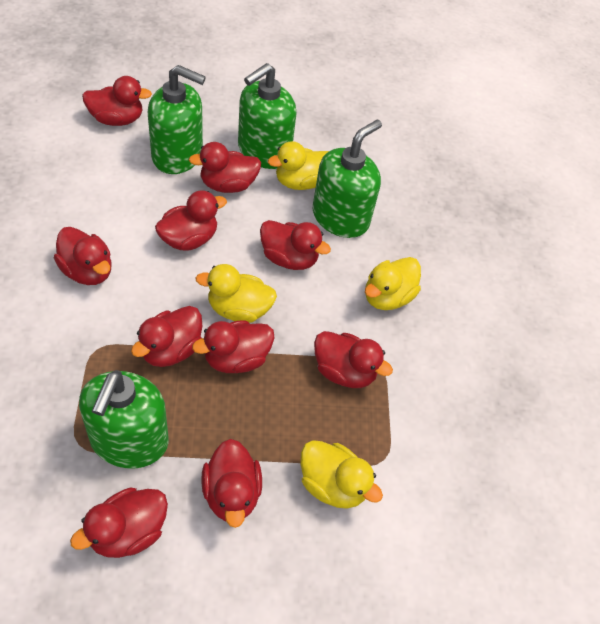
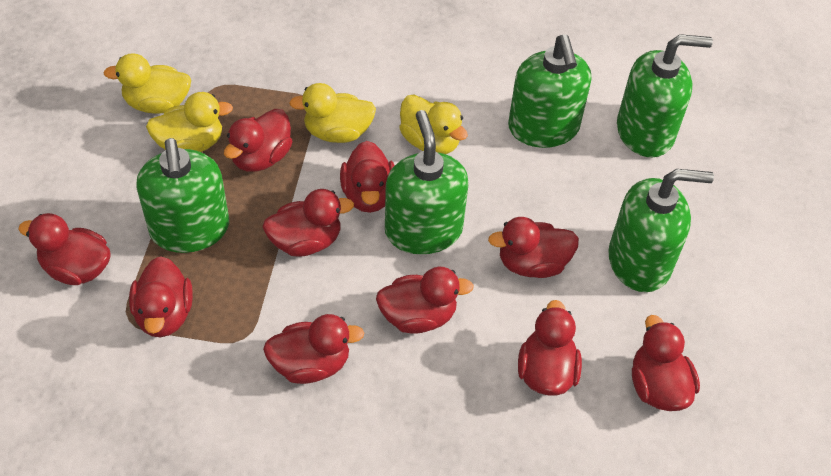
green soap dispenser: [79,370,169,469] [148,65,206,174] [238,63,297,169] [313,120,382,238] = 4 -> [136,138,229,253] [385,110,469,255] [508,34,591,148] [608,169,714,292] [617,34,713,157] = 5

